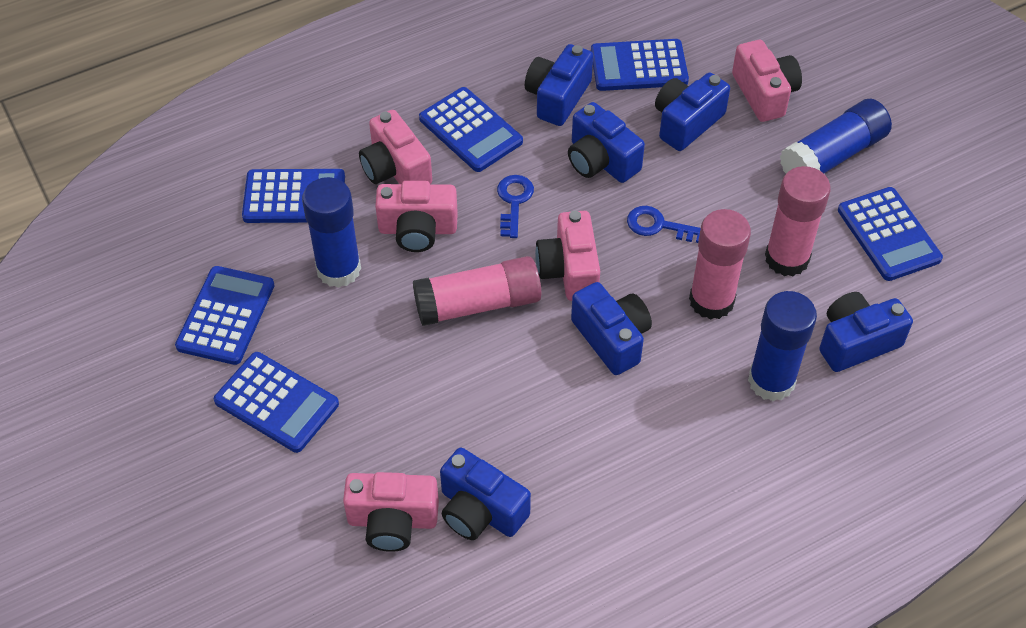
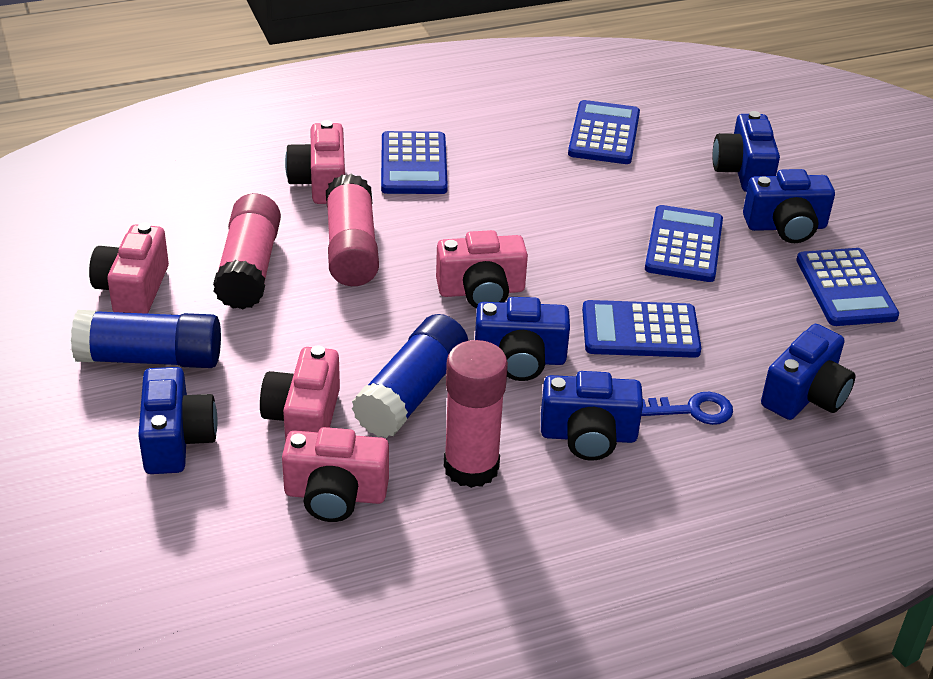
blue calculator: [175,266,275,365] [214,352,339,453] [242,169,345,223] [419,87,523,172] [591,39,689,91] [838,187,943,281] = 6 -> [381,131,448,194] [568,100,640,164] [582,300,701,358] [645,205,723,282] [796,248,899,326] = 5
blue glue stick: [302,177,361,288] [748,291,817,401] [780,99,892,173] = 3 -> [71,310,221,368] [352,314,468,438] = 2
blue key: [497,175,534,238] [627,206,701,243] = 2 -> [641,392,733,425] = 1

